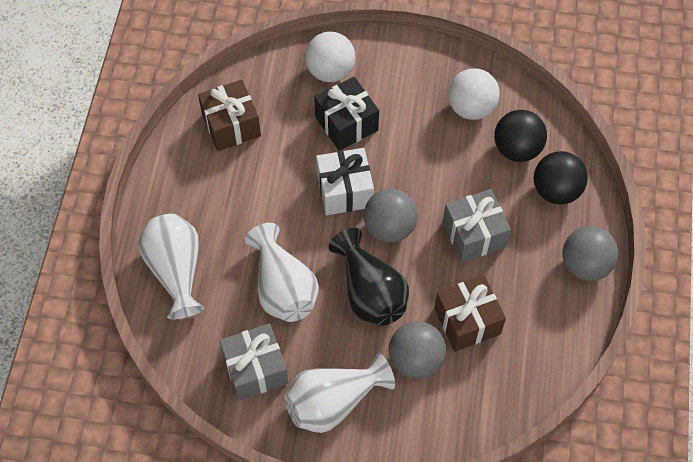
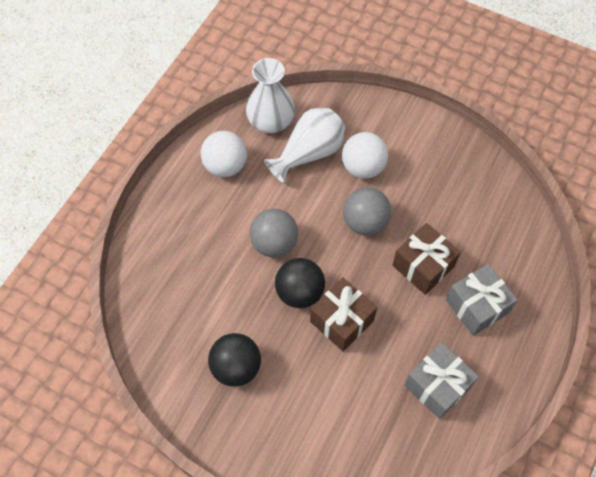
black gift: [314,77,379,151] = 1 -> none = 0
black vase: [329,228,409,326] = 1 -> none = 0
grey ball: [364,189,418,243] [389,321,446,379] [562,226,619,281] = 3 -> [250,209,298,257] [343,187,391,235] = 2
white gift: [316,148,374,215] = 1 -> none = 0
white vase: [138,214,205,319] [245,223,319,322] [285,353,395,433] = 3 -> [246,58,295,133] [264,108,345,184] = 2

